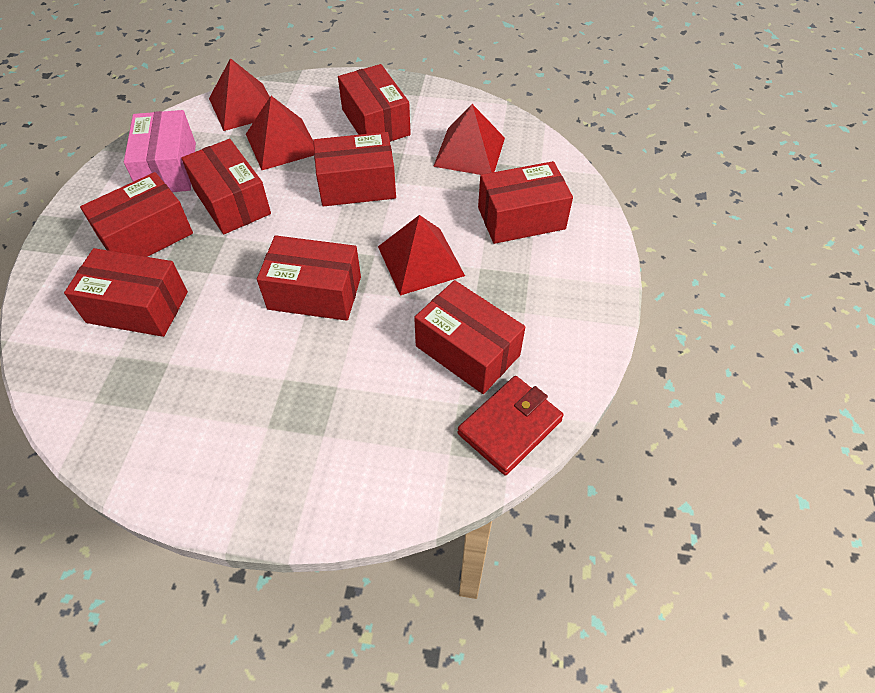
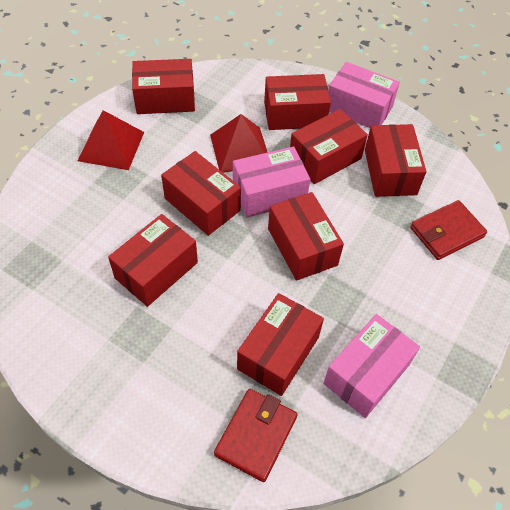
pink box: [124,110,196,192] = 1 -> [233,146,310,217] [323,314,420,418] [328,62,400,128] = 3
red pyramid: [209,58,270,131] [246,96,314,170] [378,215,465,295] [433,104,505,175] = 4 -> [78,110,144,170] [210,114,268,173] = 2
red wallet: [458,376,564,475] = 1 -> [214,389,298,482] [410,200,487,260] = 2

